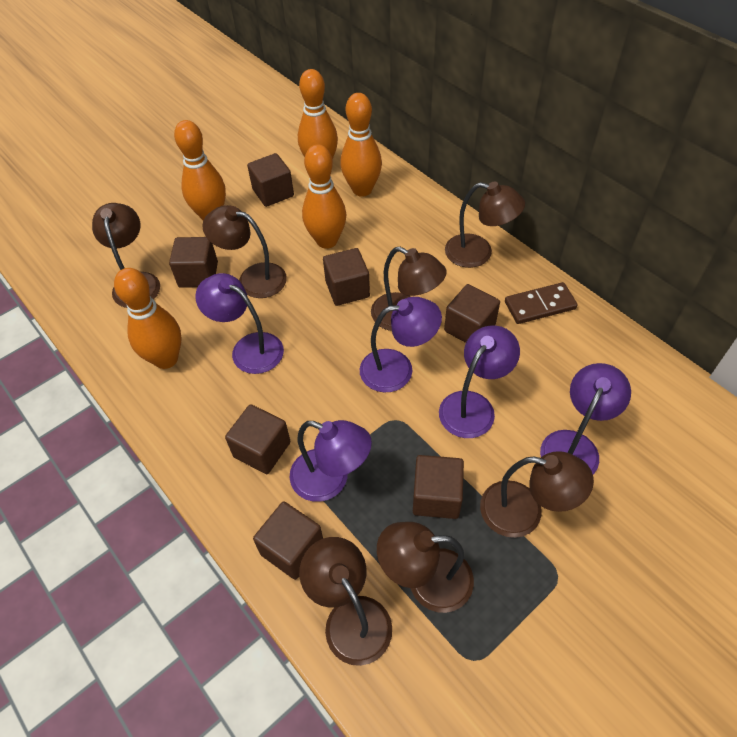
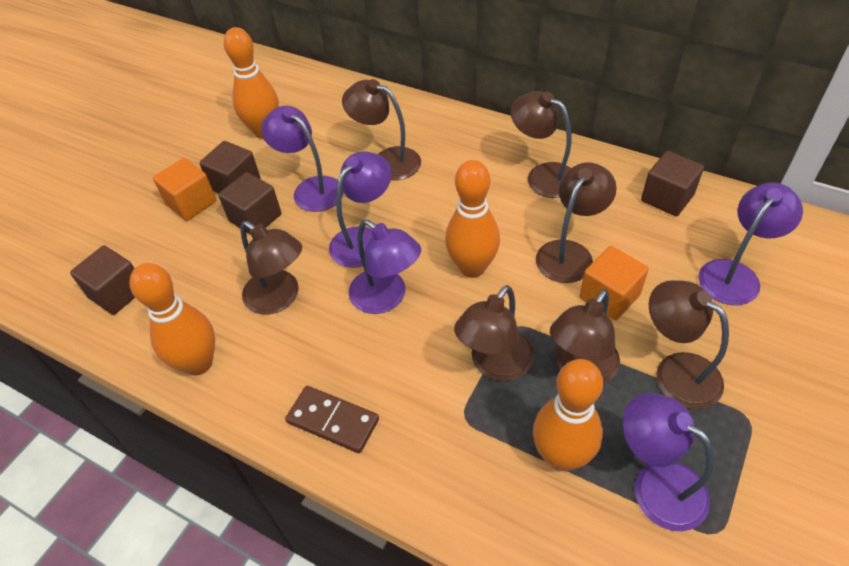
brown cube: [169,237,218,288] [225,404,291,474] [247,153,294,207] [253,501,323,580] [323,248,370,306] [413,455,464,519] [444,284,500,343] = 7 -> [70,245,135,315] [199,141,261,193] [218,172,281,235] [641,151,704,216] = 4
orange bowling pin: [114,268,181,369] [174,120,226,221] [298,69,338,159] [302,144,346,249] [340,93,382,197] = 5 -> [129,263,215,375] [224,27,279,139] [445,160,500,278] [533,359,603,471] = 4
orange cube: none = 0 -> [153,158,216,221] [580,246,649,320] = 2

